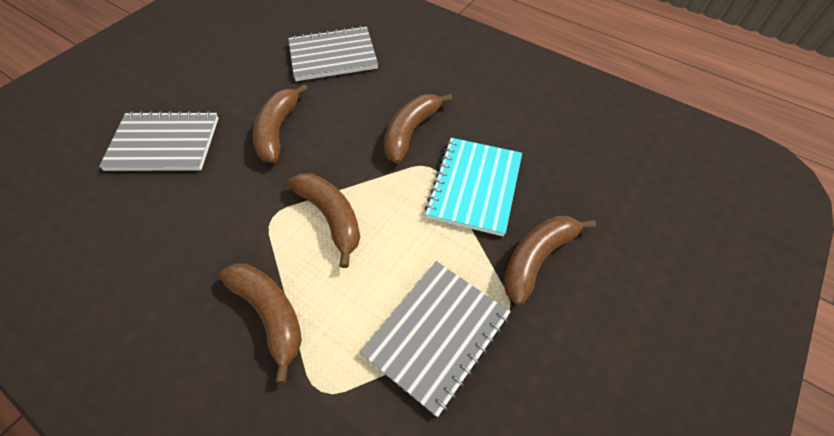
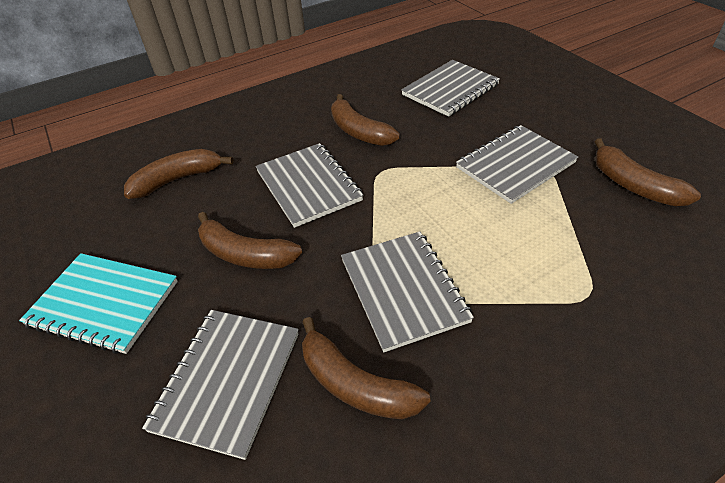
grey notebook: [99,111,219,171] [288,26,378,81] [360,261,510,417] = 3 -> [142,310,299,460] [256,143,364,228] [341,232,474,352] [401,60,500,117] [456,125,578,204] = 5

